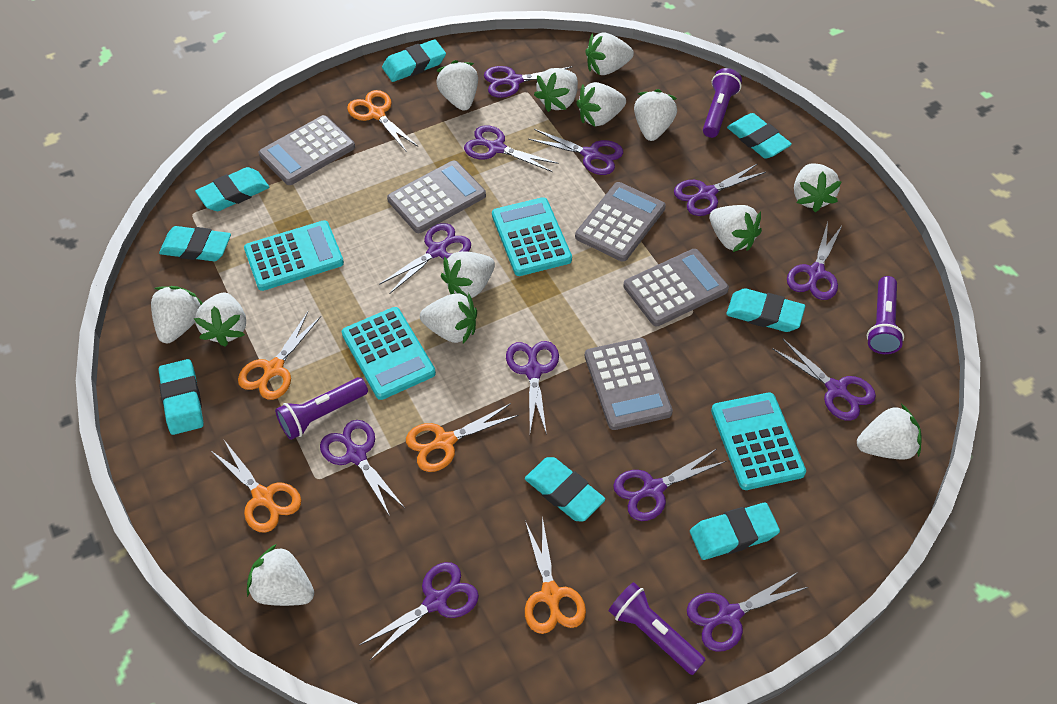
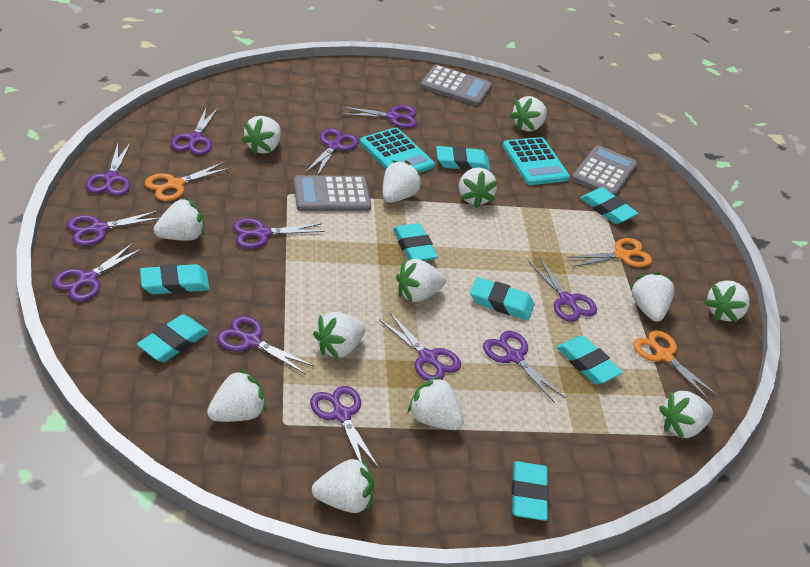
grey calculator: [259,115,355,185] [387,160,486,233] [575,182,666,262] [585,338,673,430] [623,249,729,326] = 5 -> [294,175,371,211] [420,65,491,106] [572,145,637,196] = 3
orange scissors: [210,440,301,533] [238,312,321,400] [347,90,418,152] [406,403,519,472] [525,517,586,634] = 5 -> [145,162,230,201] [567,238,652,267] [633,330,718,401] = 3
purple flashlight: [275,377,368,440] [609,582,705,675] [703,68,742,138] [867,276,904,354] = 4 -> none = 0
turquoise calculator: [244,220,344,291] [342,307,436,400] [492,197,572,276] [711,393,806,490] = 4 -> [360,127,435,172] [503,137,570,185] = 2

